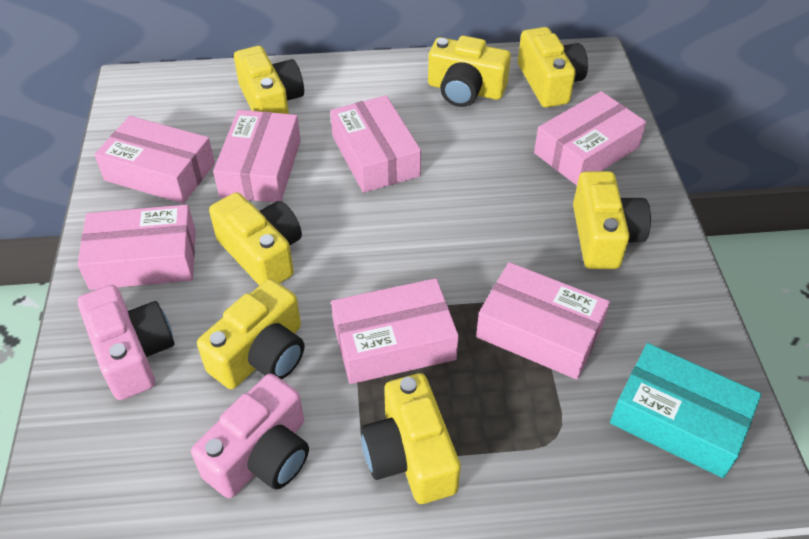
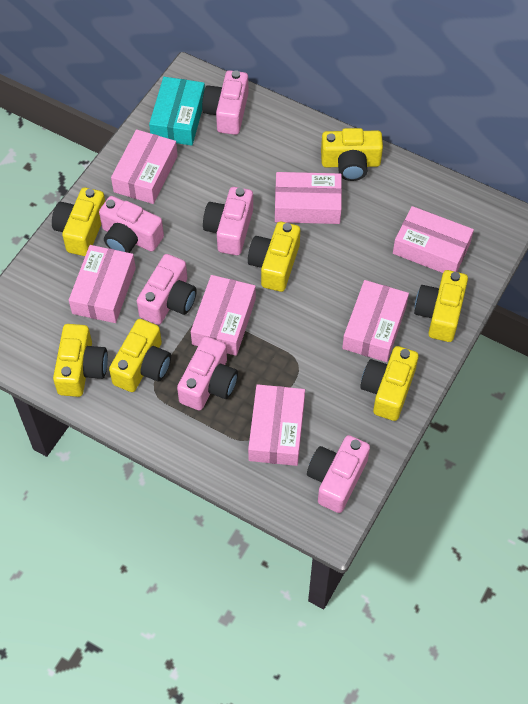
pink camera: [78,285,174,400] [191,374,309,498] = 2 -> [99,196,164,253] [137,254,197,325] [177,336,238,410] [202,70,249,135] [203,187,253,255] [307,435,370,513] = 6

